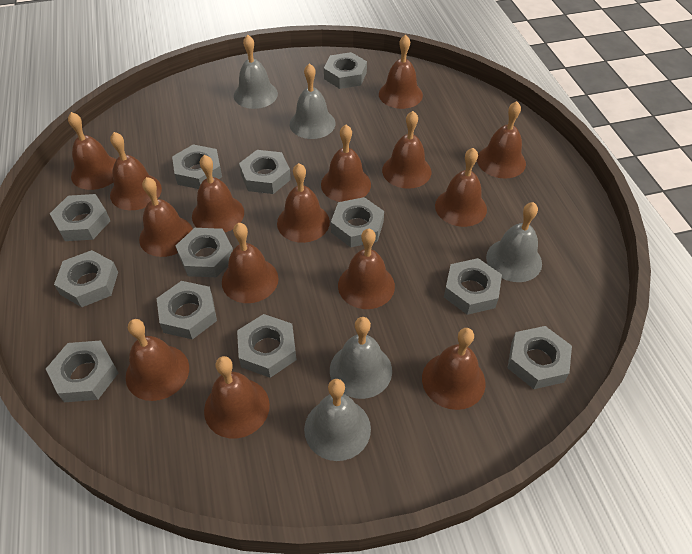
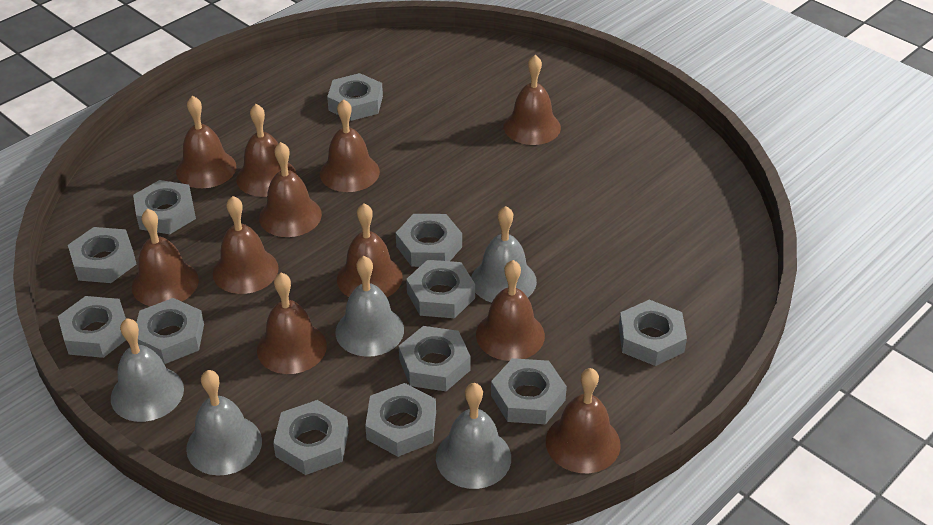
brown bell: [68,112,116,190] [110,132,162,210] [126,319,189,401] [139,177,193,257] [192,155,244,233] [204,356,270,438] [222,223,278,303] [277,163,330,243] [321,125,371,202] [338,229,395,309] [379,34,423,109] [382,111,431,189] [422,328,486,410] [435,148,487,227] [477,101,526,179] = 15 -> [132,209,199,306] [176,96,236,188] [213,196,279,294] [236,104,297,197] [257,273,327,374] [259,142,322,237] [320,99,380,192] [337,203,403,297] [476,260,545,361] [503,55,561,145] [546,368,621,473] = 11

